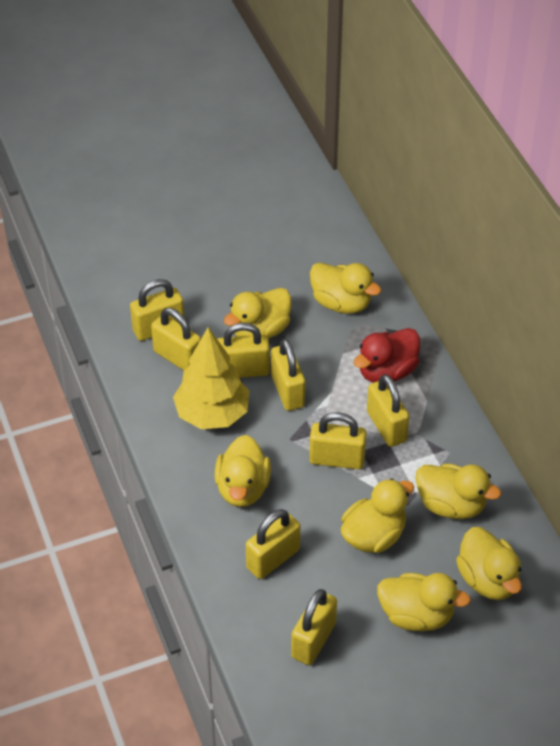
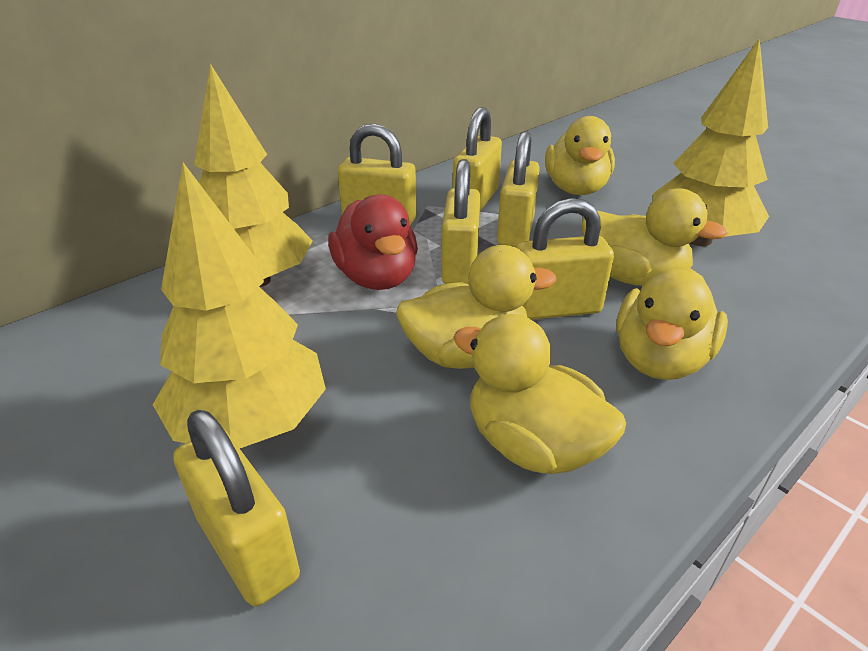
yellow duck: [214,435,271,507] [224,288,291,339] [310,262,381,314] [341,479,414,553] [377,573,471,631] [415,464,501,519] [456,527,522,600] = 7 -> [396,245,556,369] [453,314,626,474] [545,116,615,195] [582,188,728,286] [617,268,728,380] = 5
yellow padlock: [130,279,184,341] [151,308,201,371] [217,323,270,378] [246,509,300,579] [271,339,305,411] [291,589,337,665] [309,412,367,469] [367,374,409,447] = 8 -> [173,410,300,606] [338,124,416,226] [441,159,481,284] [453,107,502,211] [497,131,540,247] [516,198,614,320] = 6
yellow tree: [173,327,250,429] = 1 -> [153,163,326,448] [194,63,313,288] [653,38,769,246] = 3

